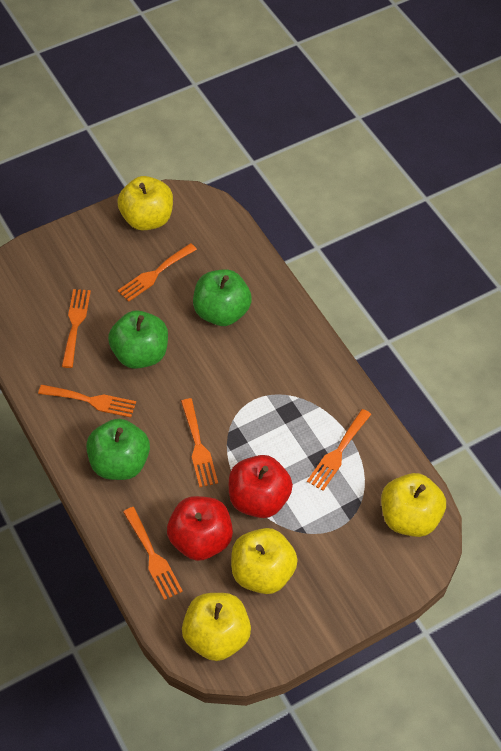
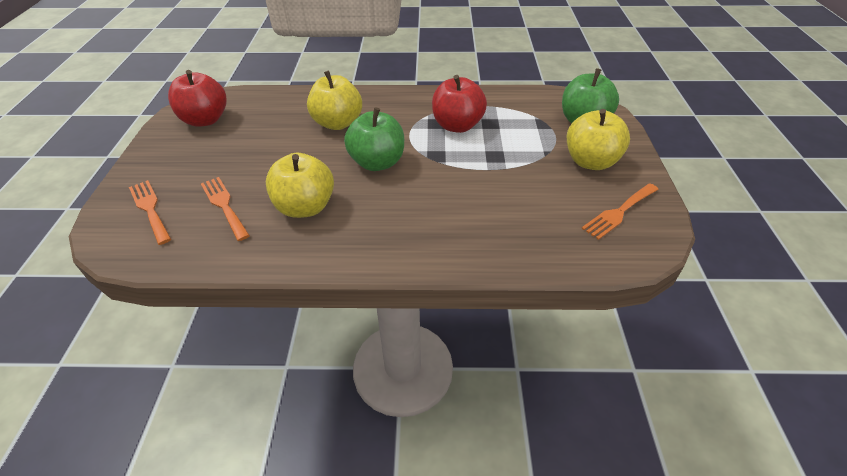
green apple: [86,419,150,480] [108,310,168,369] [193,269,252,326] = 3 -> [344,107,404,171] [562,68,619,123] = 2
orange fork: [38,385,136,417] [62,289,91,368] [118,243,197,302] [123,507,183,600] [181,398,218,487] [307,409,371,491] = 6 -> [129,180,171,245] [201,177,250,241] [581,183,659,240] = 3
yellow apple: [117,176,173,230] [182,593,251,661] [231,528,298,594] [381,473,446,537] = 4 -> [266,153,334,218] [307,71,362,130] [567,109,630,170] = 3

